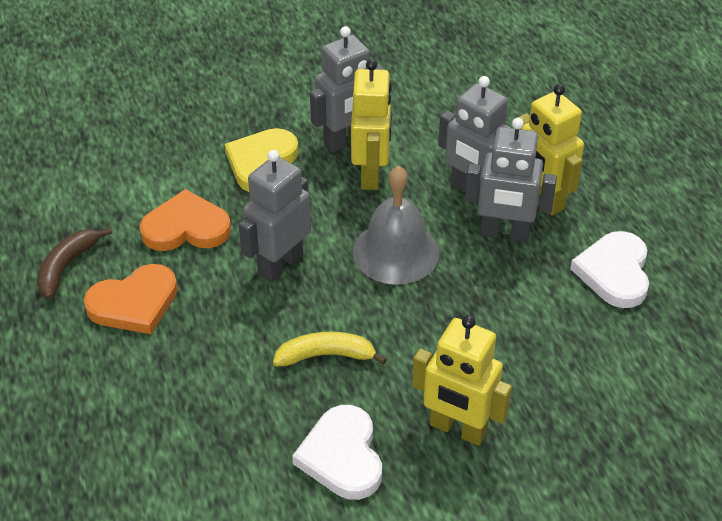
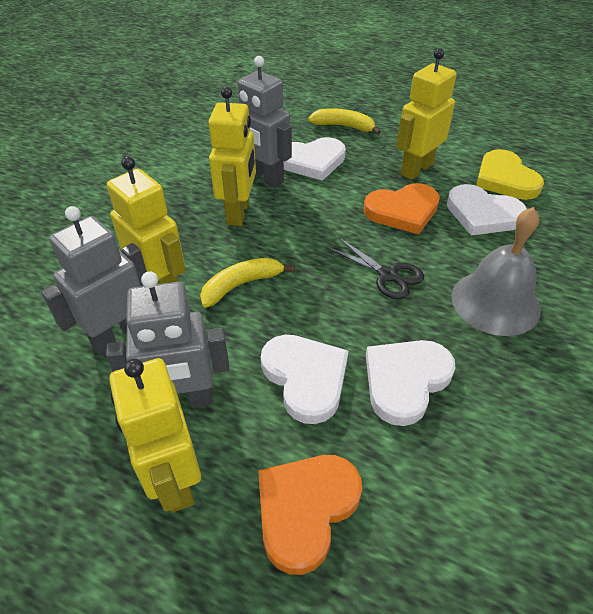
black scissors: none = 0 -> [328,238,424,299] = 1
brown banana: [37,227,112,299] = 1 -> none = 0
grey robot: [239,150,311,283] [310,26,385,153] [438,76,511,200] [464,118,557,242] = 4 -> [41,206,147,356] [106,271,230,408] [235,56,292,188] = 3
white heart: [292,405,382,500] [570,231,649,308] = 2 -> [261,335,348,424] [284,137,346,181] [366,340,456,426] [447,184,527,236] = 4
yellow banana: [273,332,387,366] = 1 -> [200,258,295,308] [308,108,381,135] = 2
yellow robot: [351,59,392,190] [412,315,512,446] [518,84,584,215] = 3 -> [107,156,185,284] [109,358,201,513] [208,87,256,226] [396,48,457,180] = 4

